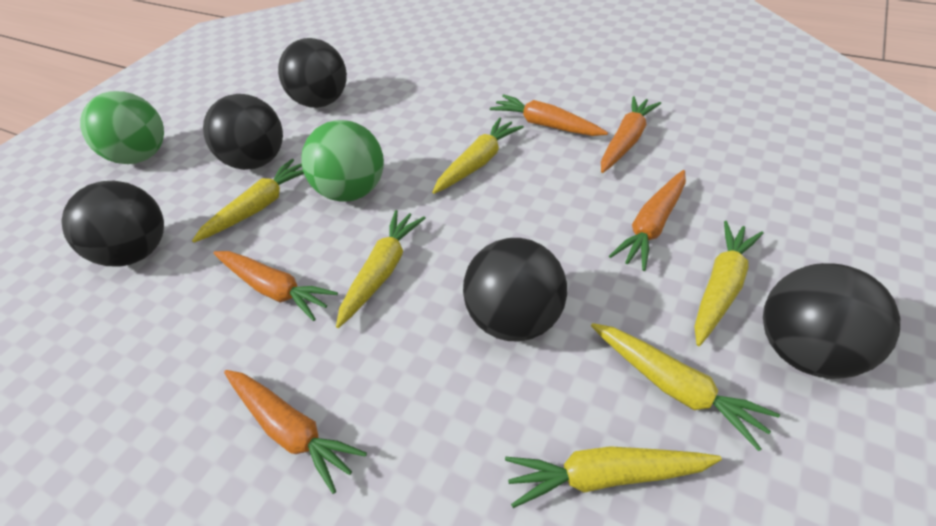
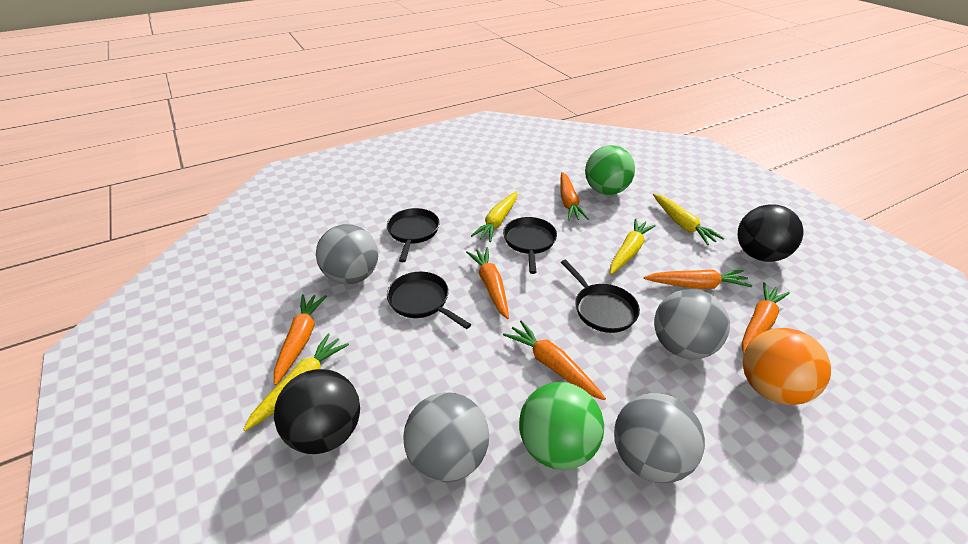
black ball: [62,180,164,266] [203,94,283,170] [278,38,347,108] [463,238,567,341] [763,263,900,379] = 5 -> [274,369,360,454] [738,204,804,262] = 2
black pan: none = 0 -> [387,208,439,262] [387,272,471,329] [503,217,557,274] [561,260,640,333] = 4
grey ball: none = 0 -> [316,224,378,285] [403,392,489,482] [614,393,705,483] [654,289,730,359] = 4
orange ball: none = 0 -> [743,328,831,405] = 1
orange carrot: [213,251,338,321] [224,370,367,494] [490,94,608,136] [601,96,661,173] [609,170,686,271] = 5 -> [274,294,327,385] [466,247,509,319] [503,320,606,400] [560,172,589,221] [644,269,752,289] [742,282,790,354] = 6
yellow carrot: [192,159,304,243] [336,210,426,328] [432,118,524,194] [505,446,722,508] [591,323,780,451] [694,221,764,346] = 6 -> [243,333,349,431] [471,191,517,242] [610,219,656,274] [653,194,724,245] = 4

